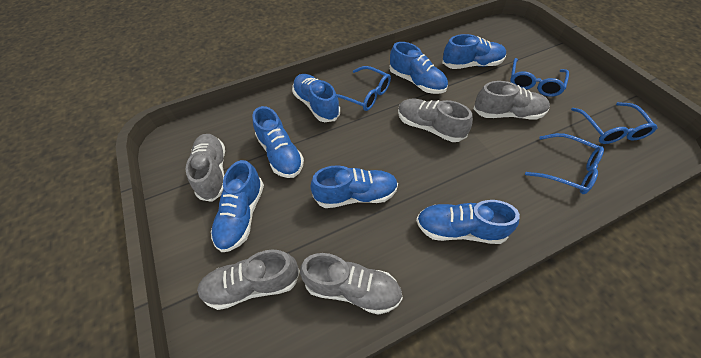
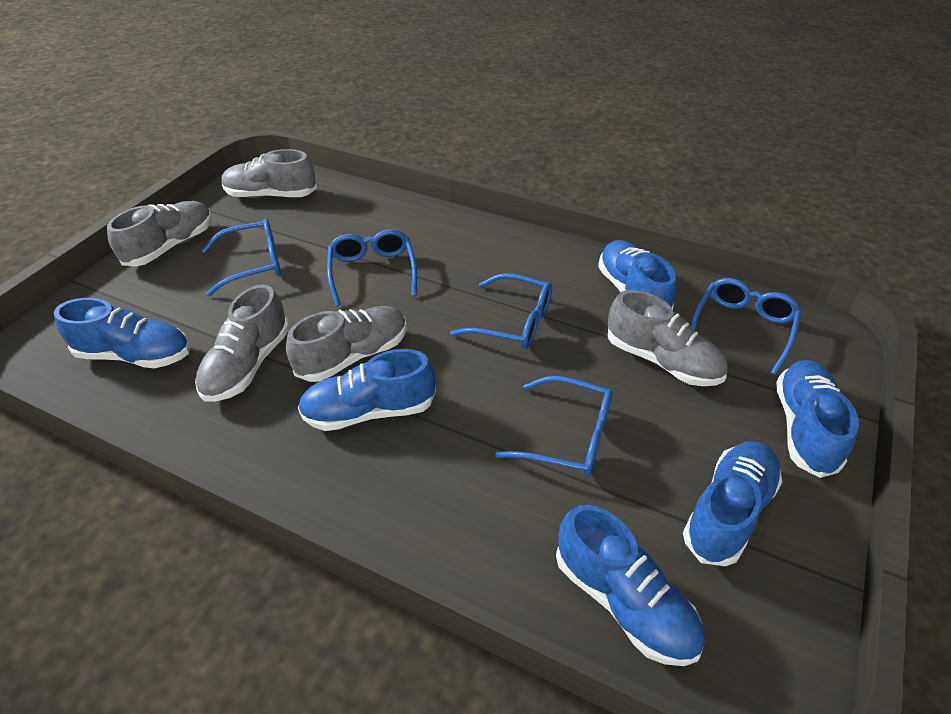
blue glasses: [336,66,391,111] [510,58,569,97] [525,133,604,194] [571,102,658,144] = 4 -> [202,219,281,296] [327,229,417,306] [450,273,552,349] [495,376,613,477] [690,278,801,375] = 5
blue shoe: [211,160,264,252] [252,106,304,178] [292,74,340,122] [310,165,398,208] [389,42,448,94] [416,200,520,244] [442,34,506,69] = 7 -> [54,298,190,368] [298,349,436,431] [556,505,705,666] [598,240,676,310] [683,441,782,566] [776,360,859,478] = 6

